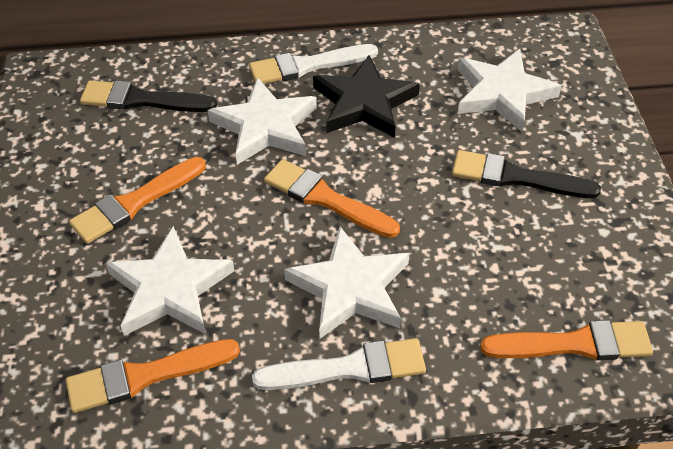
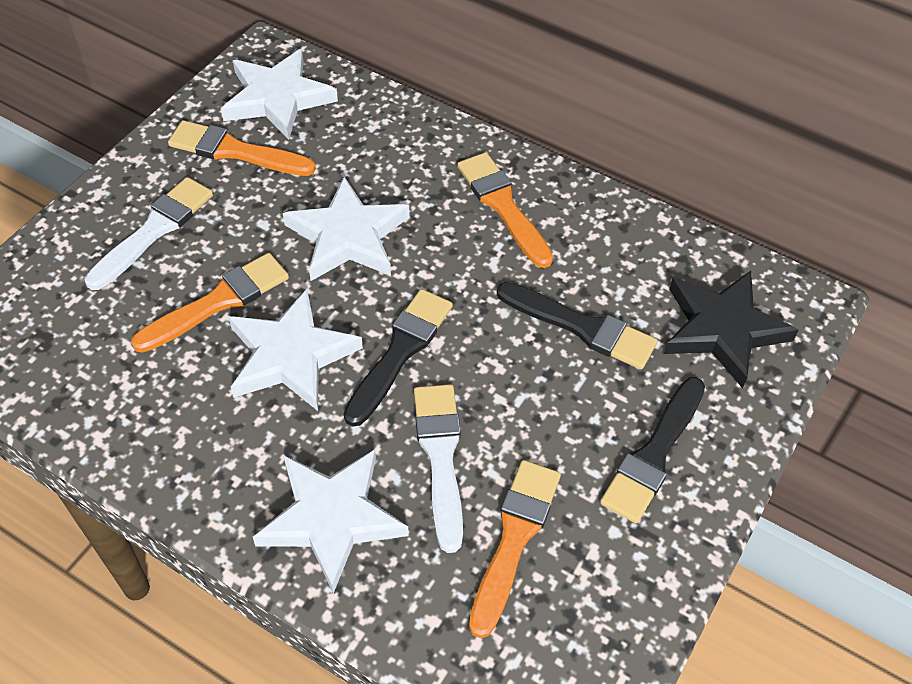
black brush: [80,80,217,112] [452,150,601,198] = 2 -> [344,289,453,426] [497,282,657,369] [600,377,705,523] = 3

